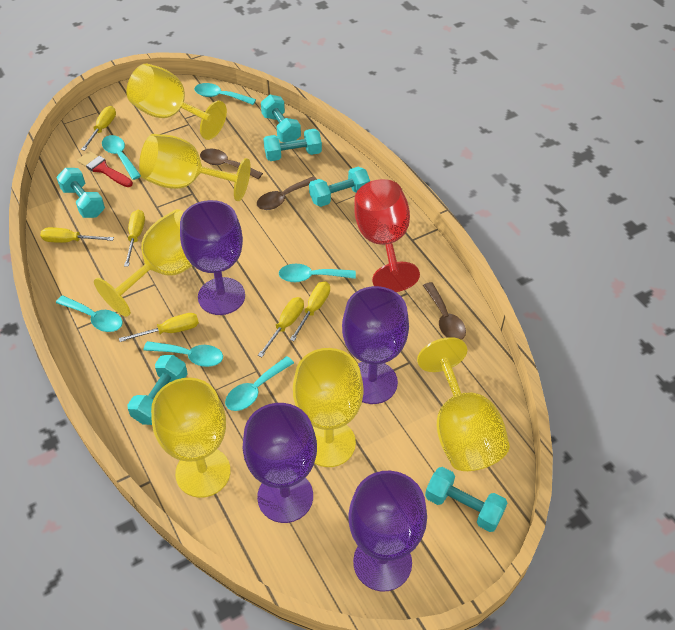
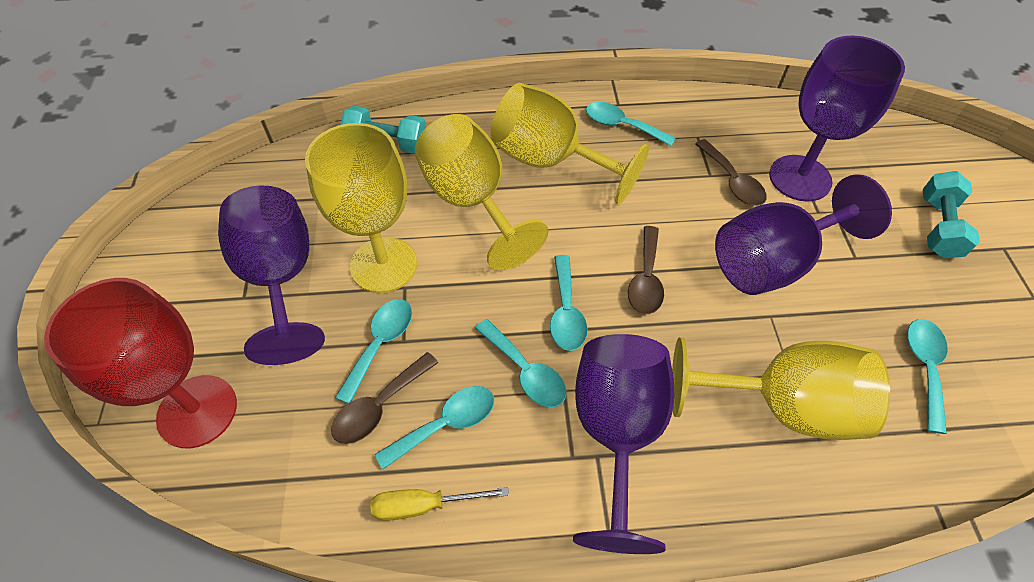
red brush: [77,151,133,187] = 1 -> none = 0
turquoise dumbbell: [56,168,105,218] [127,355,187,425] [261,95,301,142] [263,129,322,161] [309,167,370,207] [425,467,508,532] = 6 -> [340,106,426,154] [923,171,980,259] = 2
yellow goblet: [94,209,193,317] [127,63,227,140] [139,134,251,201] [151,378,231,498] [293,348,364,467] [417,337,510,471] = 6 -> [305,123,417,293] [415,114,548,270] [490,83,649,204] [672,337,890,440] = 4
yellow screwdriver: [40,227,114,243] [81,106,116,151] [119,313,199,342] [124,210,145,267] [258,297,304,357] [290,281,330,341] = 6 -> [370,487,509,521] = 1

